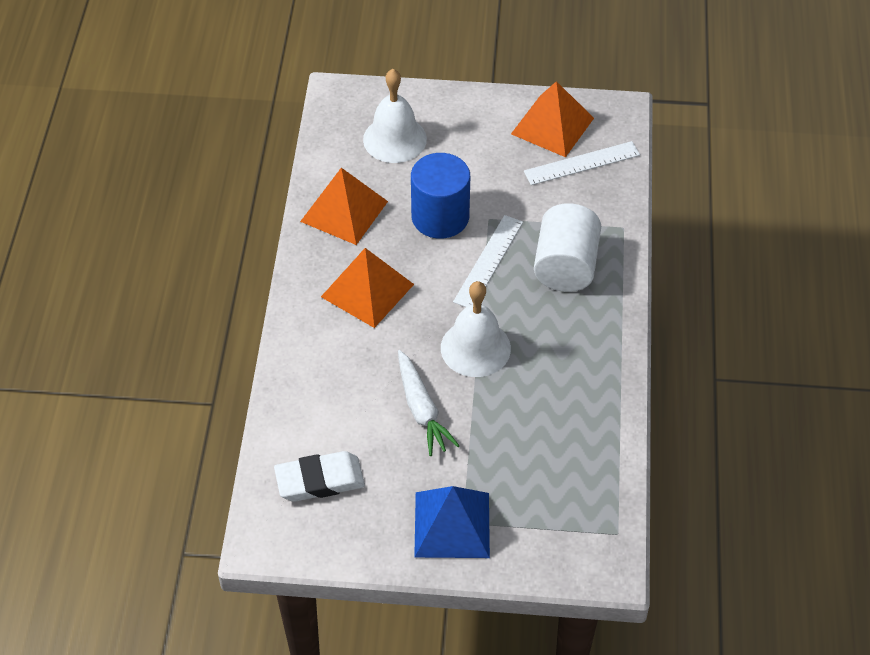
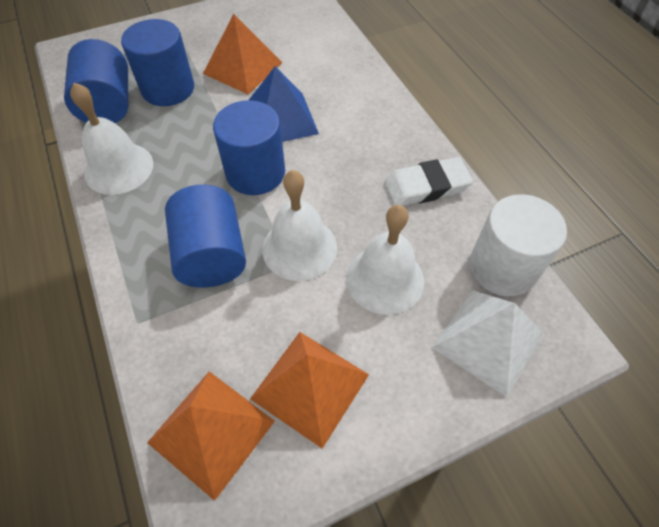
blue cylinder: [411,153,470,239] = 1 -> [64,39,128,123] [121,19,194,106] [165,185,246,288] [213,100,285,195] = 4
white bell: [363,69,427,163] [441,281,511,377] = 2 -> [70,83,153,195] [262,170,337,281] [346,205,424,315] = 3
white carrot: [398,350,460,456] = 1 -> none = 0
white pyramid: none = 0 -> [432,290,544,398] = 1
white ruler: [453,215,523,307] [524,141,640,185] = 2 -> none = 0

